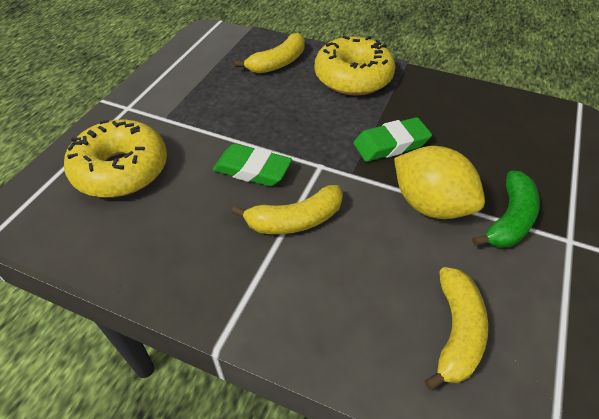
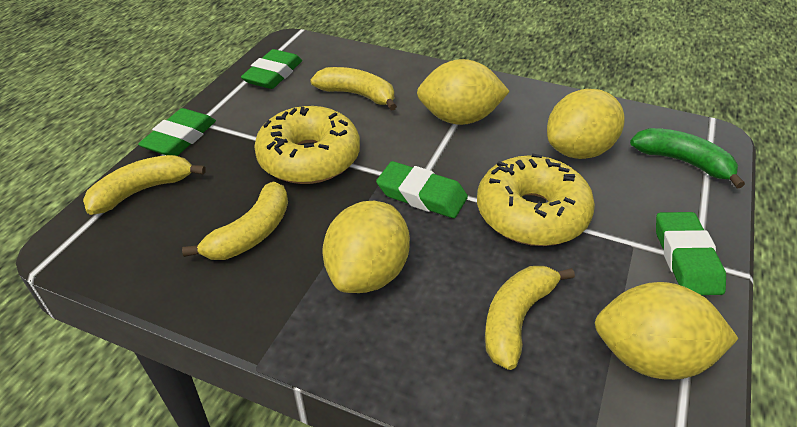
green eraser: [213,143,292,186] [353,117,432,162] = 2 -> [138,108,216,156] [241,49,302,89] [376,161,468,218] [656,212,726,295] = 4
yellow banana: [232,185,343,234] [235,33,305,74] [424,267,488,391] = 3 -> [83,155,206,215] [182,182,288,260] [310,67,397,111] [485,266,575,370] = 4
yellow lemon: [394,146,485,219] = 1 -> [323,201,410,293] [417,59,510,125] [547,89,625,159] [595,282,739,380] = 4

